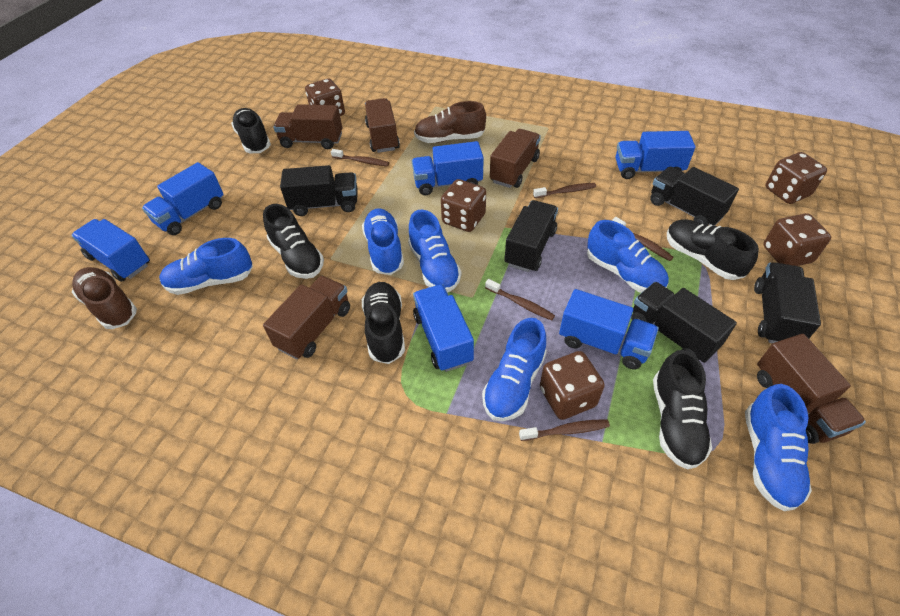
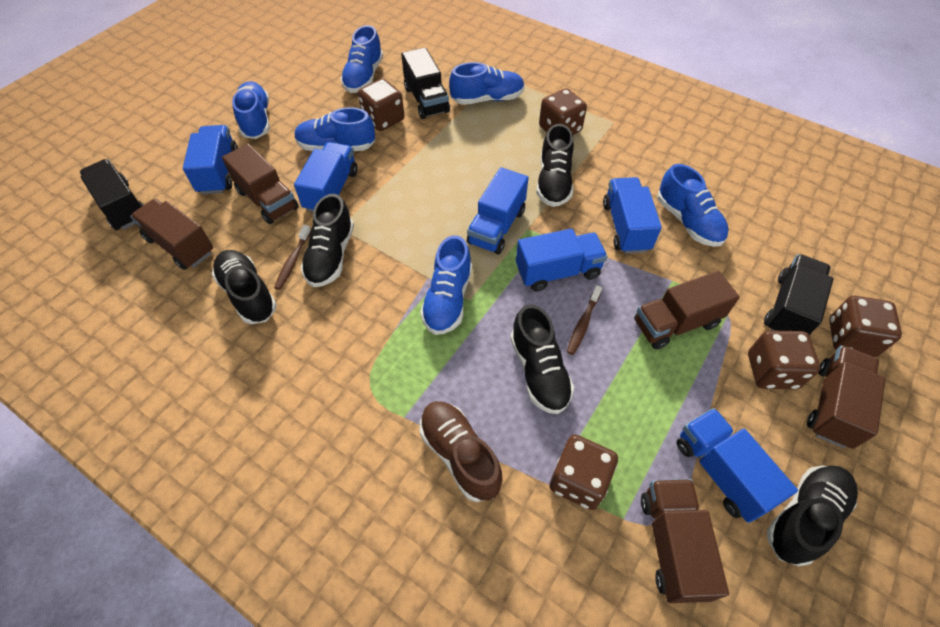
black truck: [280,165,358,216] [505,200,558,272] [631,282,737,363] [650,167,739,226] [754,262,821,343] = 5 -> [80,159,144,230] [401,47,450,119] [764,254,833,335] = 3
brown shoe: [72,267,137,329] [414,101,486,143] = 2 -> [420,401,502,502] = 1
brown toothbrush: [331,149,389,166] [485,279,555,321] [519,419,610,441] [533,183,596,198] [612,217,674,261] = 5 -> [274,225,311,290] [567,285,602,355] = 2

